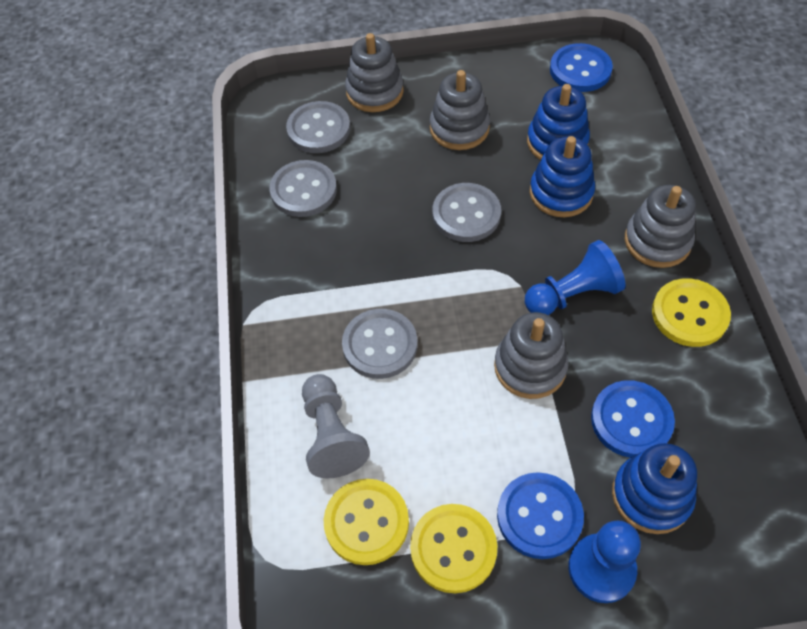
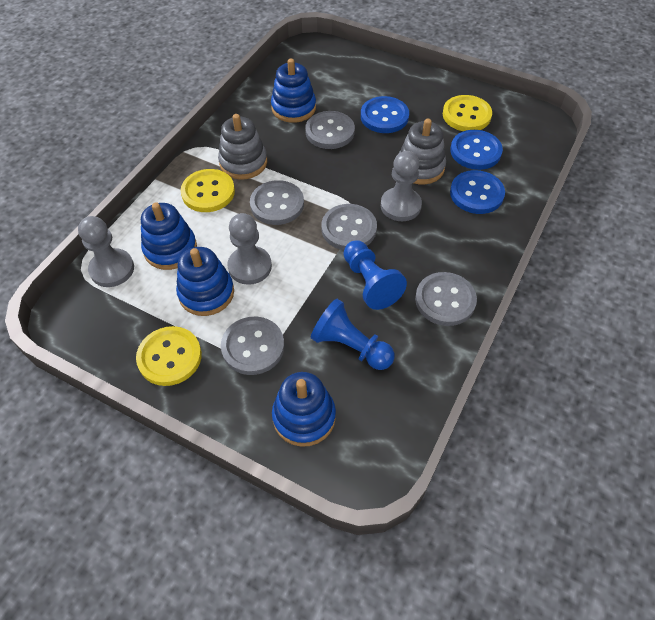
blue stacking toy: [527,84,590,160] [530,136,595,217] [612,443,697,534] = 3 -> [141,202,197,270] [176,247,234,316] [271,59,316,123] [272,372,336,447] = 4
grey button: [269,160,337,217] [286,101,350,153] [342,309,418,379] [432,183,501,242] = 4 -> [221,317,284,375] [250,180,304,225] [305,111,355,149] [321,204,377,250] [415,272,477,326] = 5
grey pawn: [302,374,370,478] = 1 -> [78,216,134,287] [228,213,272,285] [381,151,422,221] = 3
grey stacking toy: [345,33,404,112] [430,70,490,150] [494,312,569,399] [625,185,696,268] = 4 -> [218,114,267,180] [399,118,446,184] = 2

